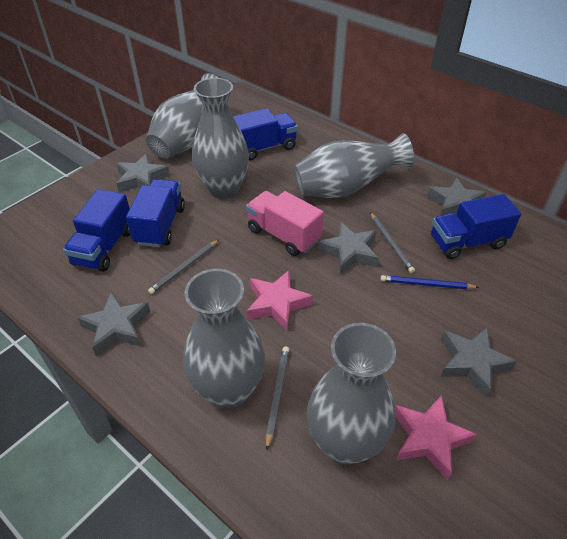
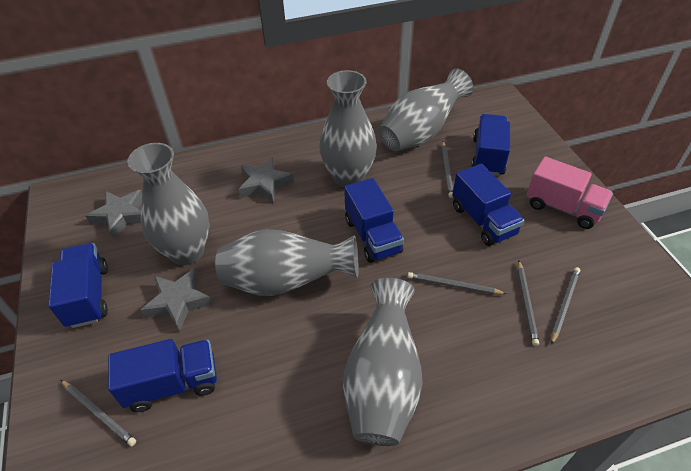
blue pencil: [380,275,479,289] = 1 -> none = 0
blue truck: [63,189,131,272] [126,179,185,247] [233,108,298,160] [431,194,521,259] = 4 -> [48,243,108,328] [108,339,217,412] [344,178,404,263] [452,164,524,246] [471,114,510,176] = 5
grey pencil: [148,240,219,294] [266,346,289,450] [370,212,415,273] = 3 -> [61,380,136,446] [408,272,507,295] [441,141,453,198] [517,260,539,346] [551,267,580,345] = 5
grey star: [77,292,150,356] [116,153,170,193] [318,222,379,274] [427,177,487,215] [441,327,517,397] = 5 -> [86,190,142,239] [141,268,213,331] [239,157,294,204] = 3
pink star: [247,270,313,331] [395,395,477,480] = 2 -> none = 0

